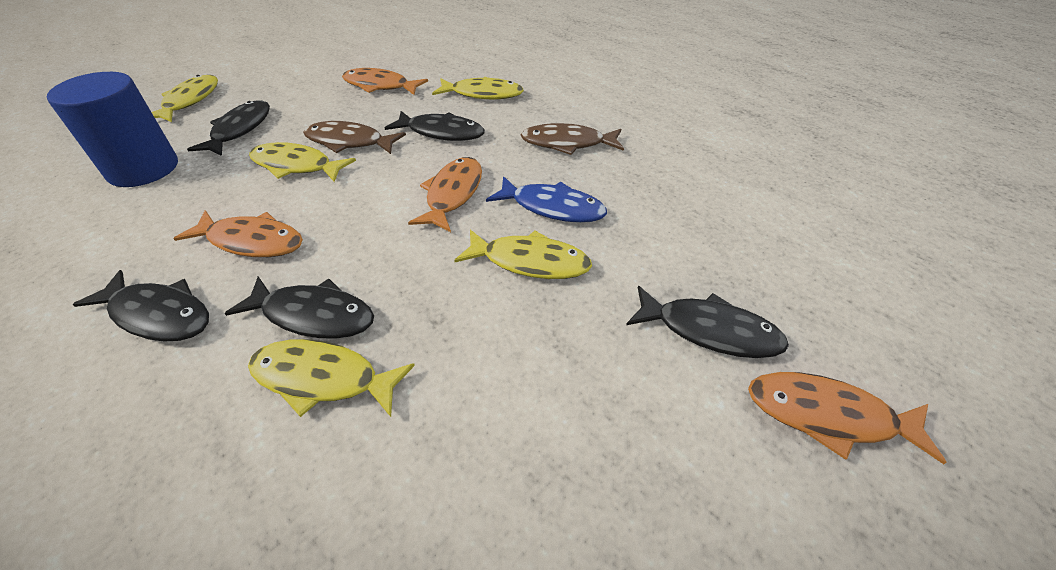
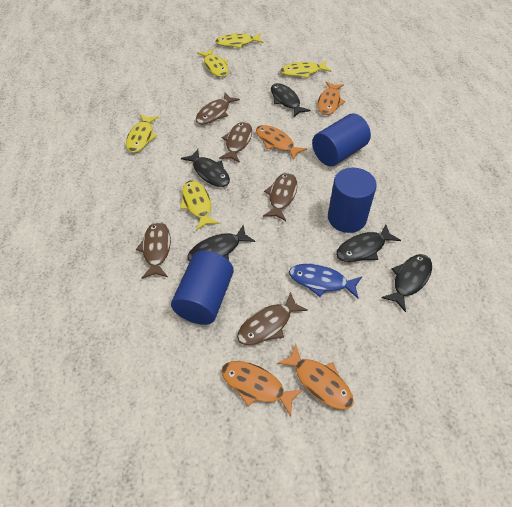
blue cylinder: [47,72,178,187] = 1 -> [171,250,234,325] [312,113,371,166] [328,168,377,233] = 3
brown fish: [303,121,406,154] [521,123,624,155] = 2 -> [136,221,171,279] [196,93,240,125] [219,122,252,163] [237,292,308,345] [263,172,297,221] = 5

